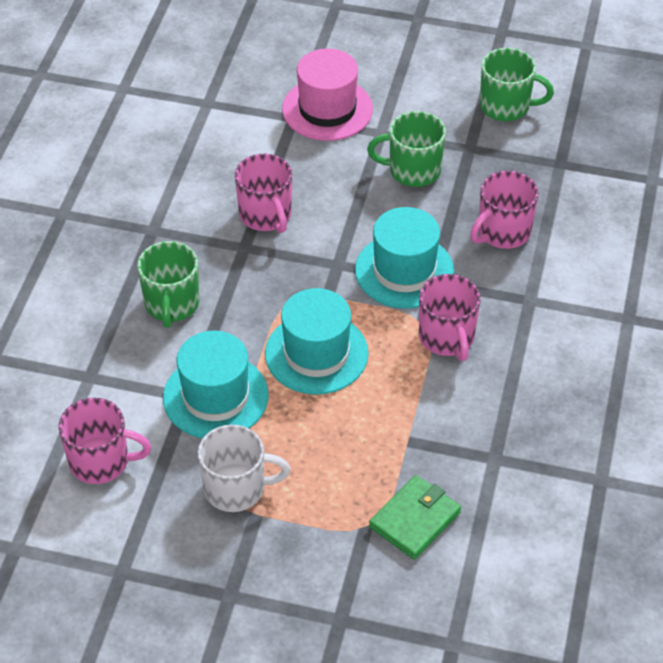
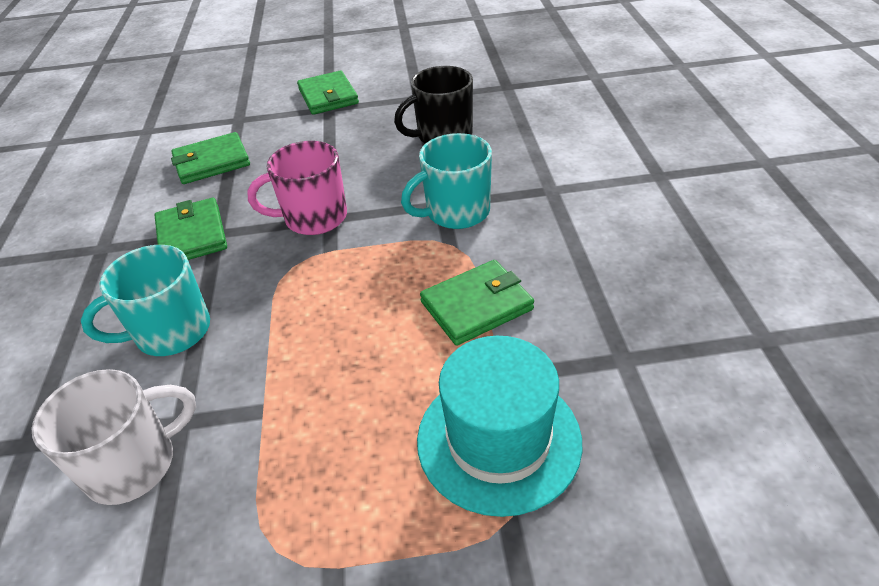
black mug: none = 0 -> [394,66,473,144] = 1
green mug: [137,241,199,328] [367,111,446,187] [480,48,554,121] = 3 -> none = 0
green wallet: [369,475,461,560] = 1 -> [154,198,227,260] [171,132,250,184] [297,71,359,115] [420,260,534,346] = 4
pink hat: [282,48,373,141] = 1 -> none = 0
pink mug: [59,398,152,484] [235,154,292,233] [419,274,481,361] [470,171,539,249] = 4 -> [247,141,347,235] = 1
turquoise hat: [163,331,269,438] [265,288,368,395] [355,207,454,309] = 3 -> [417,336,582,517] = 1
turquoise mug: none = 0 -> [81,245,210,356] [401,133,492,229] = 2

